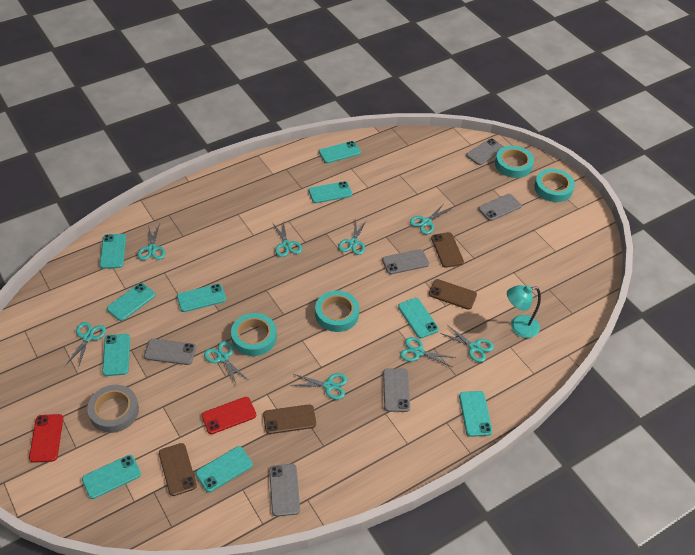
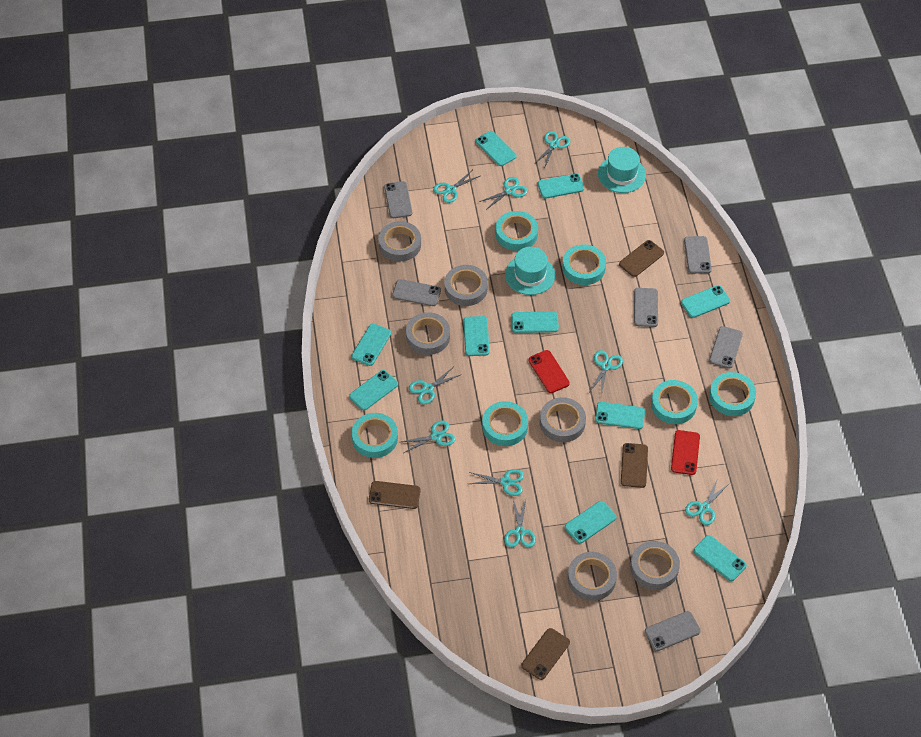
grey tape: [87,385,139,433] = 1 -> [378,221,421,262] [406,312,450,355] [444,265,488,306] [540,397,586,442] [568,552,617,601] [630,541,680,590] = 6
turquoise hat: none = 0 -> [505,247,555,295] [598,147,646,193] = 2
turquoise lamp: [507,285,541,338] = 1 -> none = 0
turquoise tape: [231,313,277,356] [315,291,359,332] [495,146,534,178] [534,169,575,202] = 4 -> [351,413,398,458] [482,401,528,446] [496,211,538,251] [562,244,606,285] [651,380,698,424] [709,372,756,416] = 6

